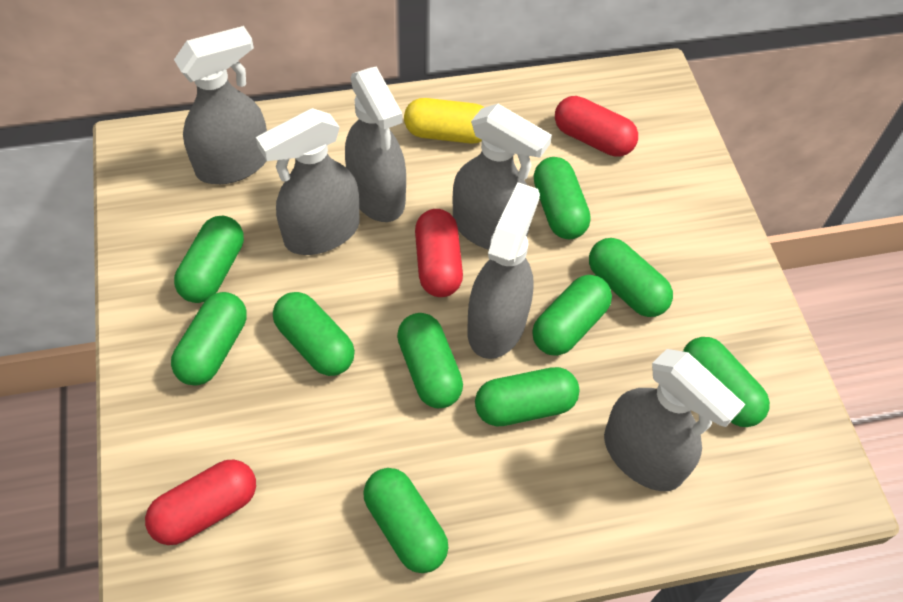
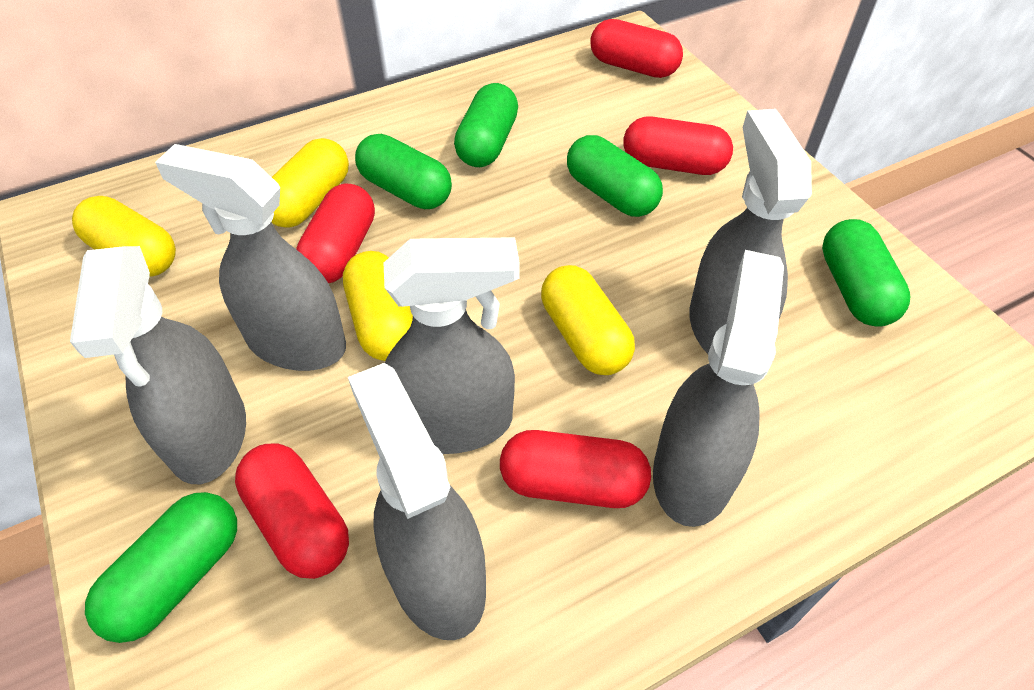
green capsule: [171,292,247,386] [174,216,244,303] [273,292,355,376] [363,468,449,573] [397,313,463,408] [475,367,579,426] [532,275,612,356] [534,157,591,239] [589,238,673,317] [683,337,770,427] = 10 -> [85,492,237,643] [355,134,452,209] [454,83,518,167] [567,135,663,217] [822,219,910,327] = 5
red capsule: [145,460,256,545] [415,209,463,297] [555,96,638,157] = 3 -> [235,443,349,579] [296,183,375,283] [500,430,651,508] [590,19,683,78] [623,116,733,175] = 5
yellow capsule: [404,98,485,144] = 1 -> [72,196,176,277] [271,138,349,228] [343,251,413,361] [541,265,635,375] = 4

